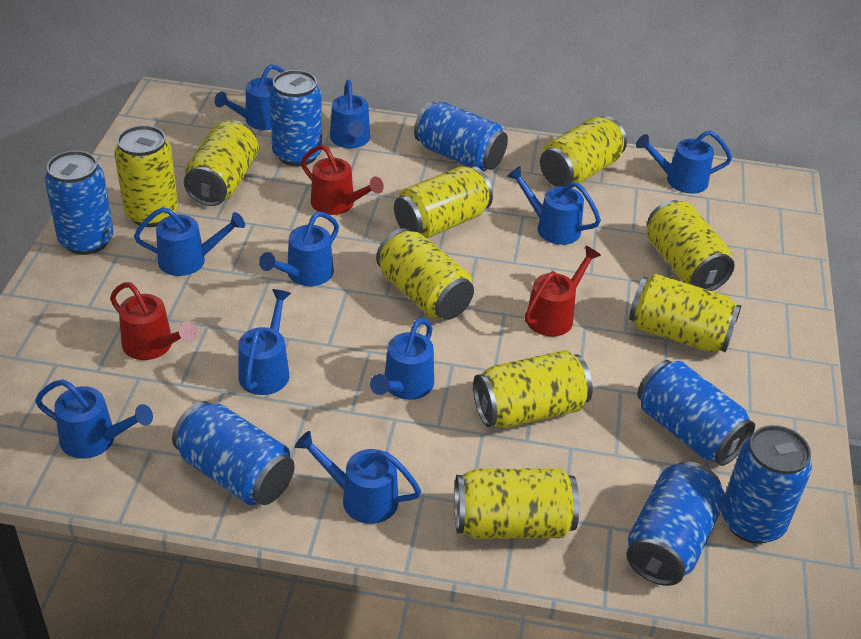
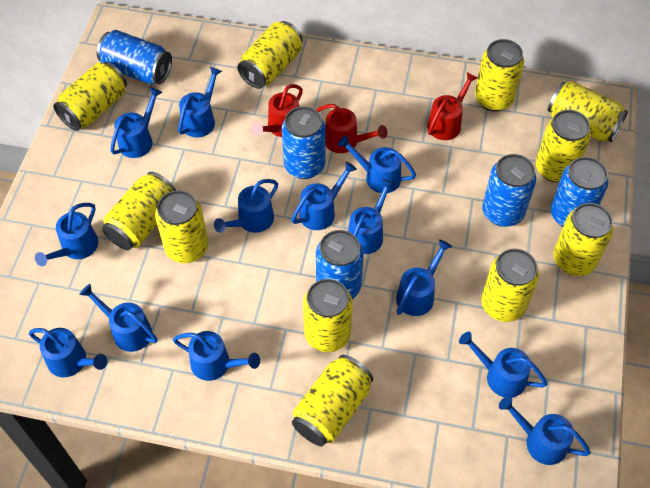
blue can: [45,151,114,255] [172,401,294,505] [269,70,322,166] [414,101,508,171] [626,462,725,586] [637,360,755,466] [721,425,812,544] = 7 -> [97,30,172,84] [282,106,326,179] [316,230,364,299] [482,154,536,227] [550,157,608,227] = 5
blue watering can: [35,379,153,459] [134,207,245,276] [214,64,285,130] [238,289,291,395] [259,212,339,286] [295,431,421,524] [330,80,370,148] [370,318,434,400] [507,166,601,245] [636,131,732,194] = 10 -> [29,328,107,377] [35,203,98,266] [79,284,158,352] [110,87,162,158] [173,331,260,381] [178,67,222,138] [214,179,278,233] [291,161,357,230] [338,135,416,193] [348,179,395,254] [396,239,452,316] [459,332,547,398] [499,396,591,465] = 13
yellow can: [115,125,178,227] [184,121,259,206] [376,228,474,320] [394,166,493,238] [454,468,579,539] [473,350,593,429] [540,116,627,188] [629,274,742,353] [647,200,735,291] = 9 -> [53,62,127,131] [102,172,176,250] [155,190,208,263] [237,21,303,89] [292,355,373,447] [303,279,352,352] [475,39,524,112] [481,249,539,322] [536,110,591,182] [548,81,628,142] [553,203,613,276] = 11

